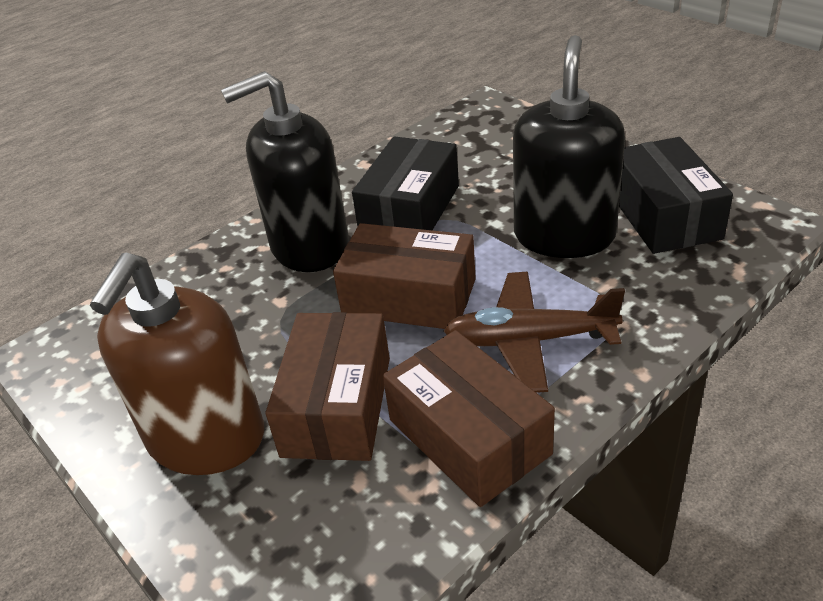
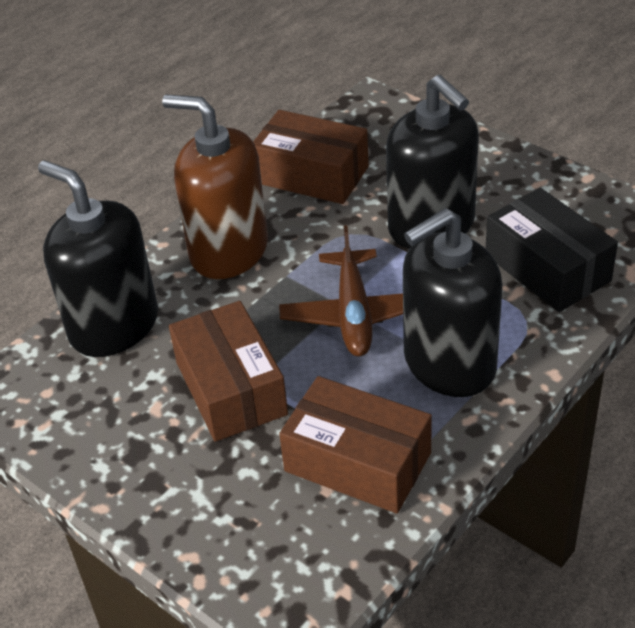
black box: [352,136,459,230] [619,137,733,254] = 2 -> [486,188,618,312] = 1
black soap dispenser: [221,71,349,272] [513,35,625,258] = 2 -> [38,160,158,357] [386,75,479,249] [403,208,502,397] = 3

